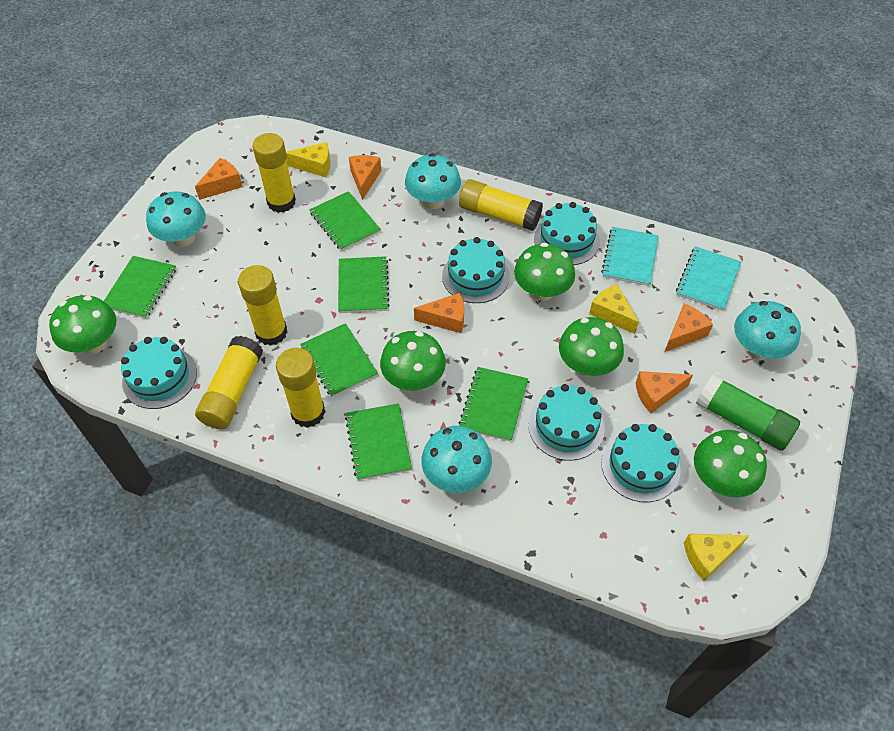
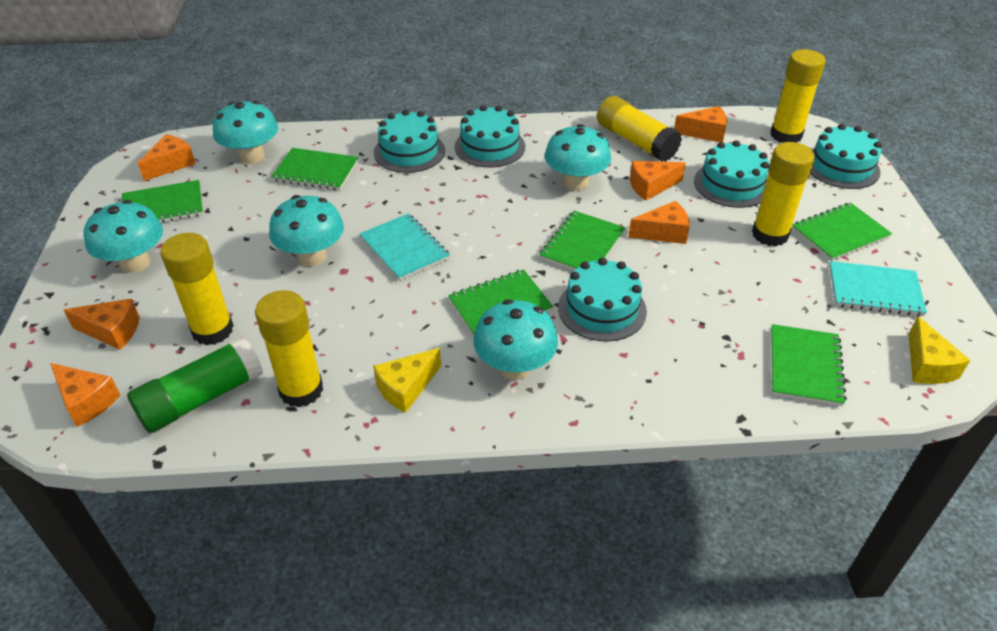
green mushroom: [49,295,116,354] [380,331,446,391] [514,243,575,301] [559,317,624,376] [694,430,767,497] = 5 -> none = 0
orange cheese: [195,158,243,200] [349,155,381,200] [414,293,464,333] [636,371,693,413] [665,303,713,352] = 5 -> [50,363,120,427] [64,299,140,350] [138,134,195,181] [628,201,690,244] [630,161,686,201] [674,106,727,142] = 6
turquoise mushroom: [146,191,206,247] [405,153,461,209] [421,426,492,493] [734,301,801,360] = 4 -> [84,200,163,273] [213,101,278,164] [269,195,344,266] [473,299,558,380] [545,124,611,191] = 5
yellow cheese: [286,142,331,177] [589,284,639,334] [684,534,750,581] = 3 -> [373,348,441,413] [909,316,970,384] = 2

